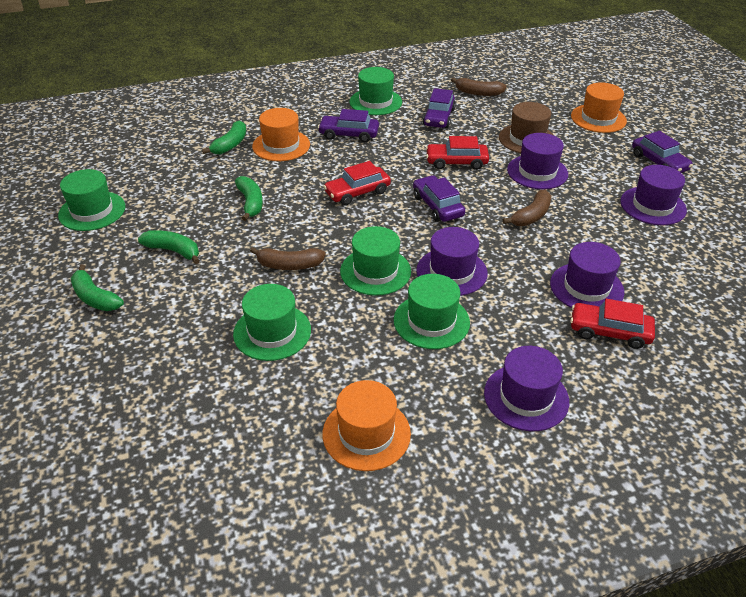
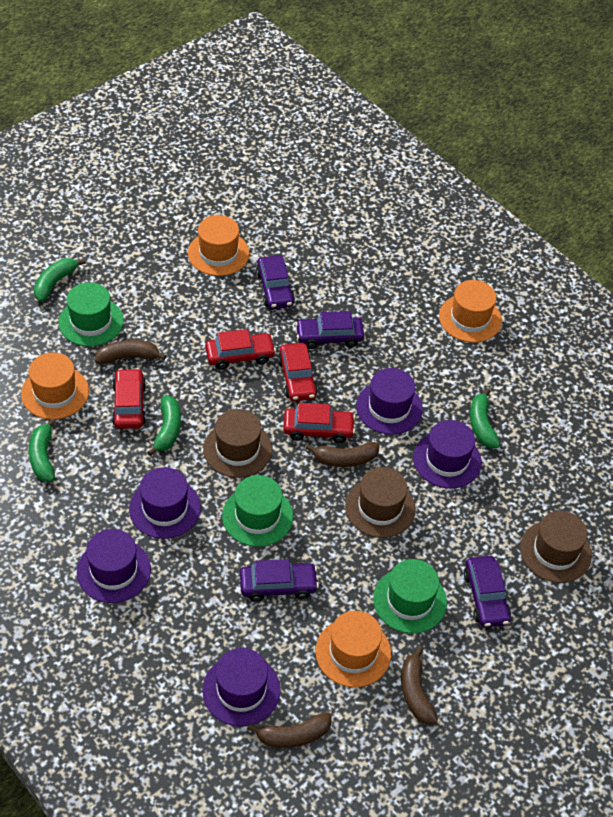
brown banana: [250,247,326,270] [451,77,507,96] [503,189,551,226] = 3 -> [94,340,166,364] [247,712,332,748] [306,442,380,467] [401,646,438,724] = 4
brown hat: [499,102,553,153] = 1 -> [203,409,272,478] [345,467,416,538] [520,511,592,583] = 3
green hat: [58,169,125,231] [233,284,311,361] [340,226,411,296] [349,67,402,115] [394,274,470,349] = 5 -> [58,282,124,347] [222,475,293,547] [373,559,447,634] = 3
orange hat: [252,108,310,161] [322,380,411,471] [571,82,627,133] = 3 -> [21,352,89,419] [188,215,249,276] [316,611,391,687] [439,280,502,343] = 4
red car: [323,161,391,205] [426,136,489,170] [570,299,655,349] = 3 -> [112,368,146,429] [205,329,276,369] [278,343,318,401] [283,403,355,443] = 4

